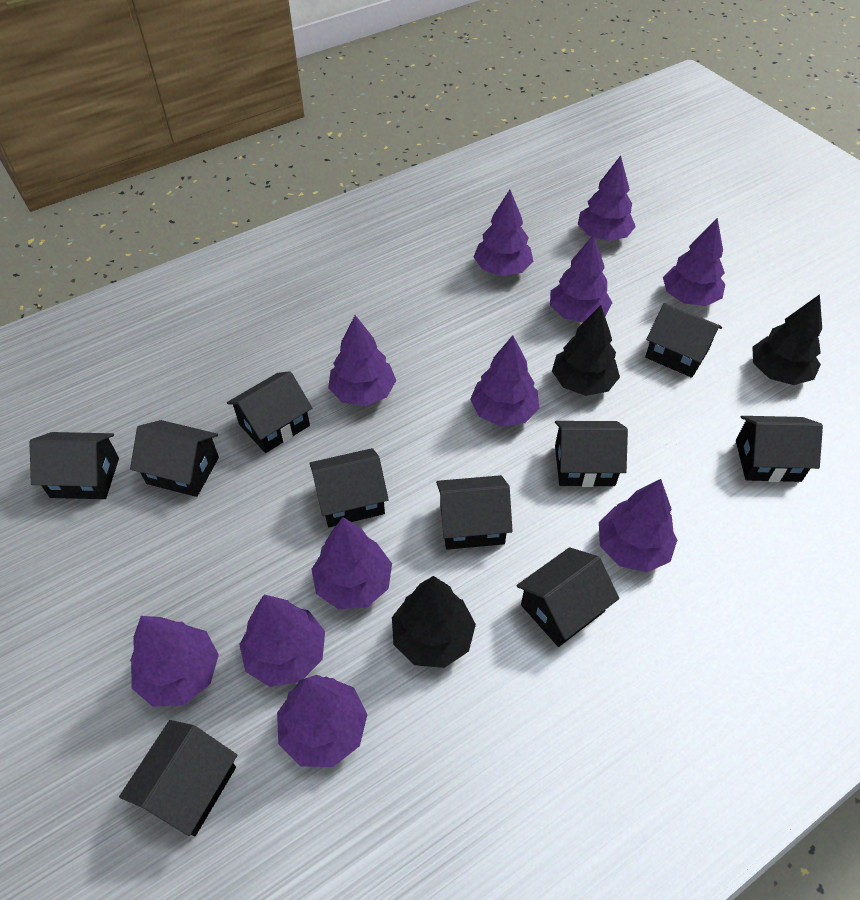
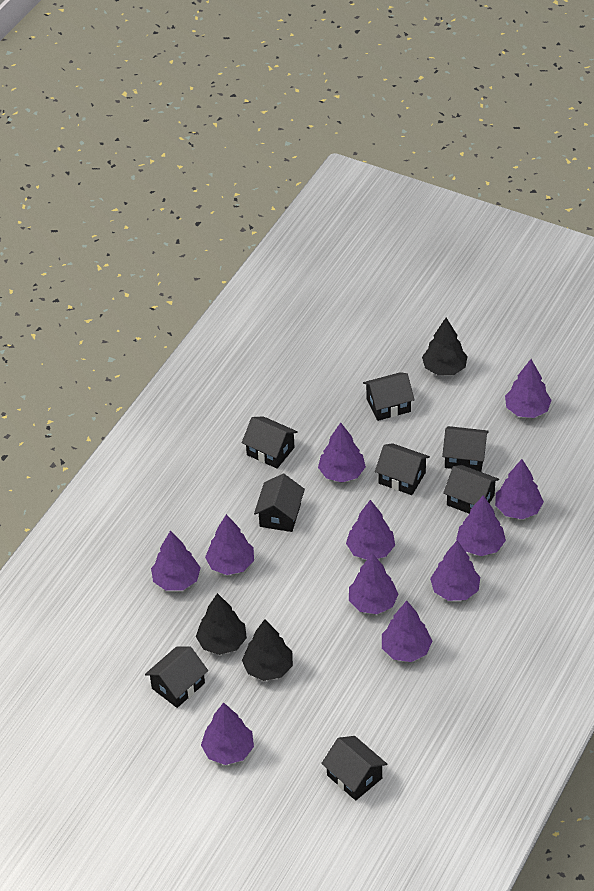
black house: [29,432,119,499] [119,720,237,836] [130,420,219,497] [227,371,312,453] [310,448,389,527] [436,475,513,550] [516,547,619,647] [555,421,628,487] [645,303,722,378] [736,416,823,482] = 10 -> [145,646,208,708] [242,416,298,469] [254,474,305,532] [321,736,387,801] [363,372,415,421] [375,443,430,495] [442,426,489,472] [443,465,499,514] = 8

